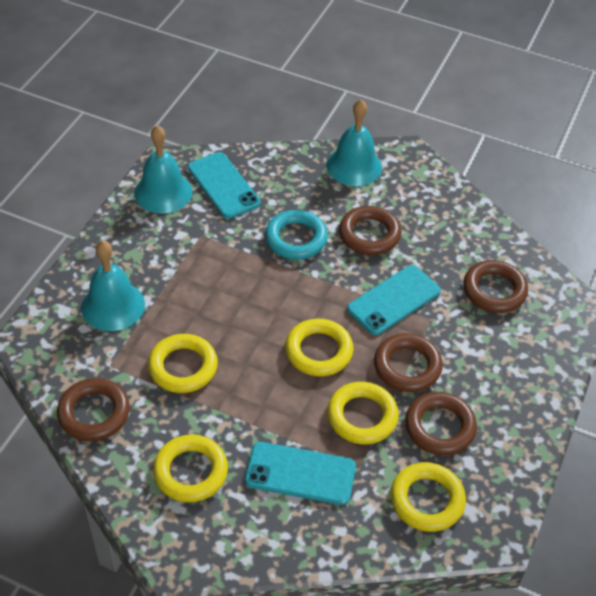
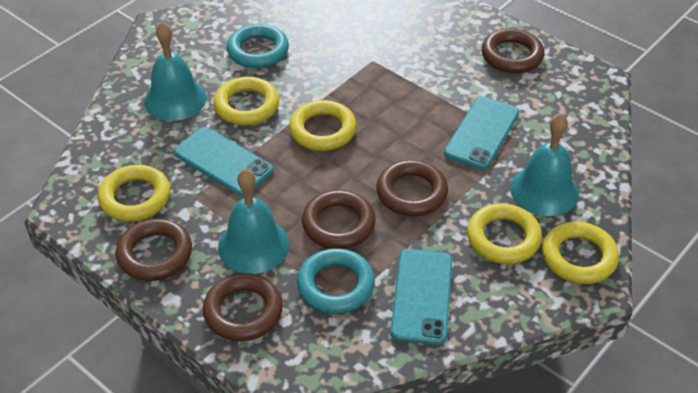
turquoise ring: [265,210,328,260] = 1 -> [227,24,289,68] [297,248,375,314] = 2

